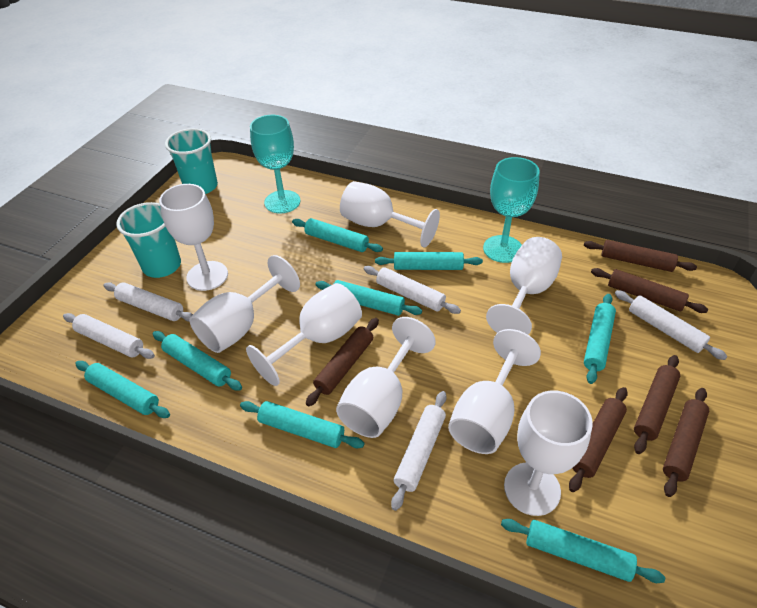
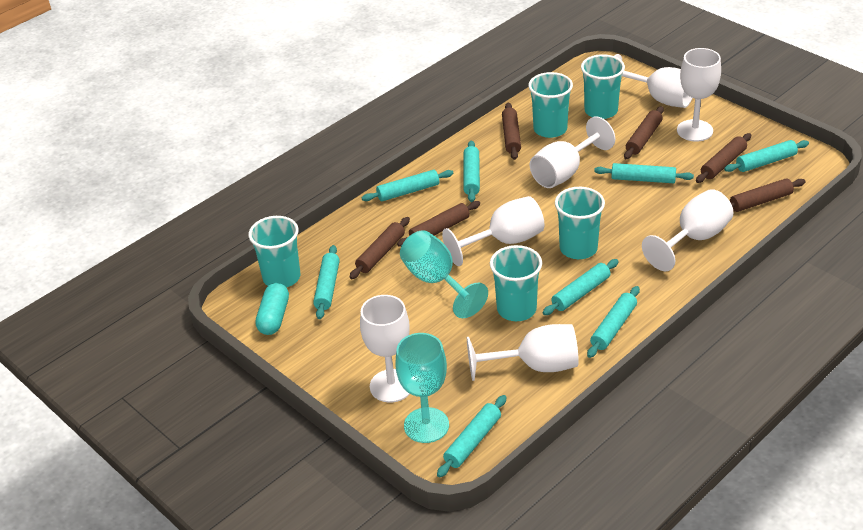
turquoise capsule: none = 0 -> [255,283,289,335] = 1
turquoise cup: [116,202,181,278] [165,128,218,194] = 2 -> [248,216,300,287] [490,245,542,321] [528,72,573,138] [555,187,605,259] [581,54,625,119] = 5
white goblet: [159,184,228,291] [189,255,300,353] [246,283,362,386] [336,317,436,438] [340,181,440,247] [448,329,541,454] [486,237,562,335] [504,390,593,516] = 8 -> [360,295,410,403] [442,196,545,266] [467,324,579,381] [530,116,615,188] [614,54,692,108] [642,189,734,271] [677,48,721,142] = 7
white rolling pin: [63,313,155,359] [104,282,193,322] [364,266,461,314] [391,391,447,511] [615,290,728,360] = 5 -> none = 0

